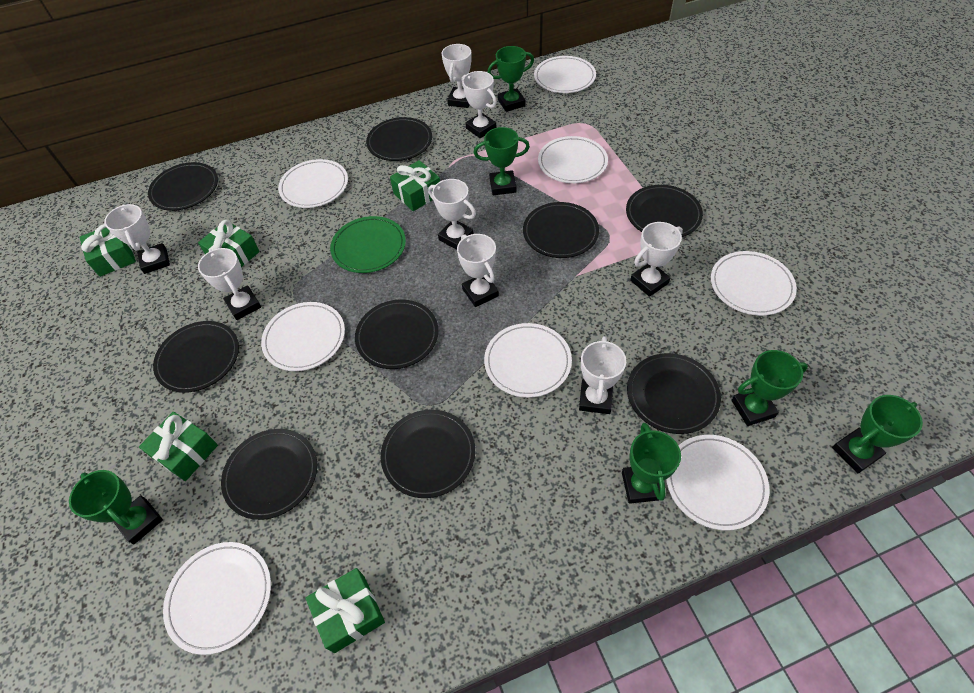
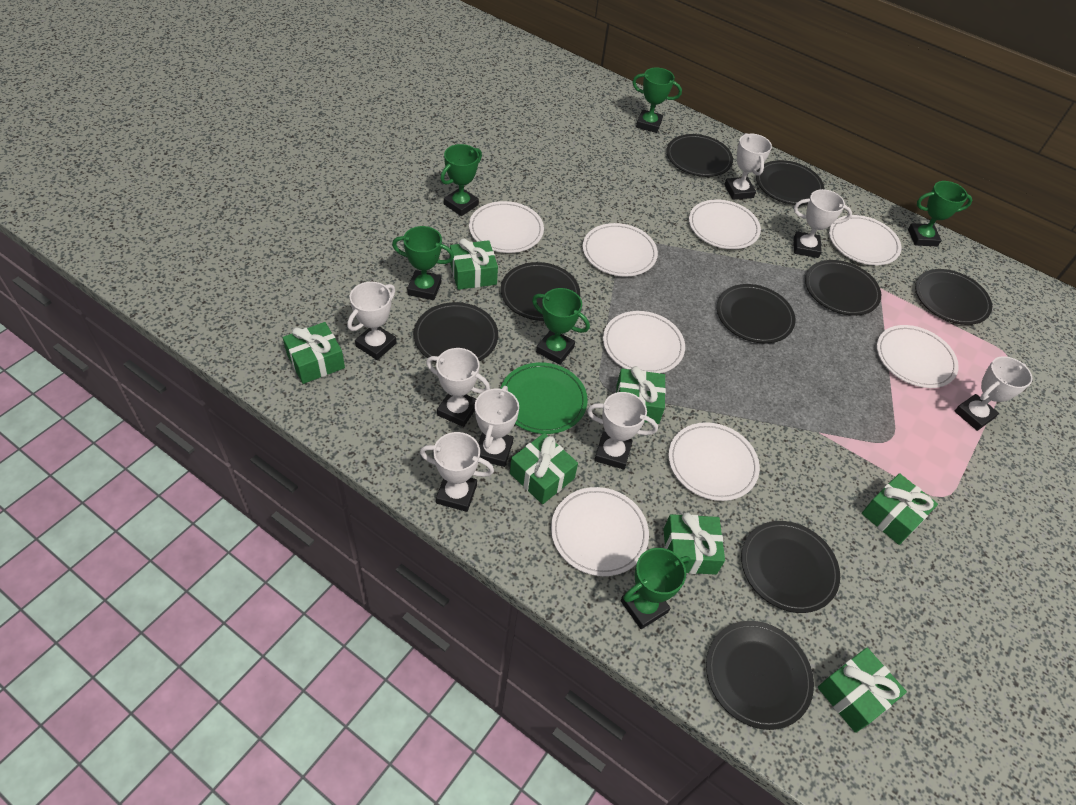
green gift: [79,224,136,277] [139,412,218,481] [198,220,260,267] [306,568,385,653] [390,160,440,211] = 5 -> [283,322,345,384] [450,238,498,290] [510,433,578,504] [616,366,666,424] [663,513,725,575] [818,648,907,733] [861,473,938,545] = 7

